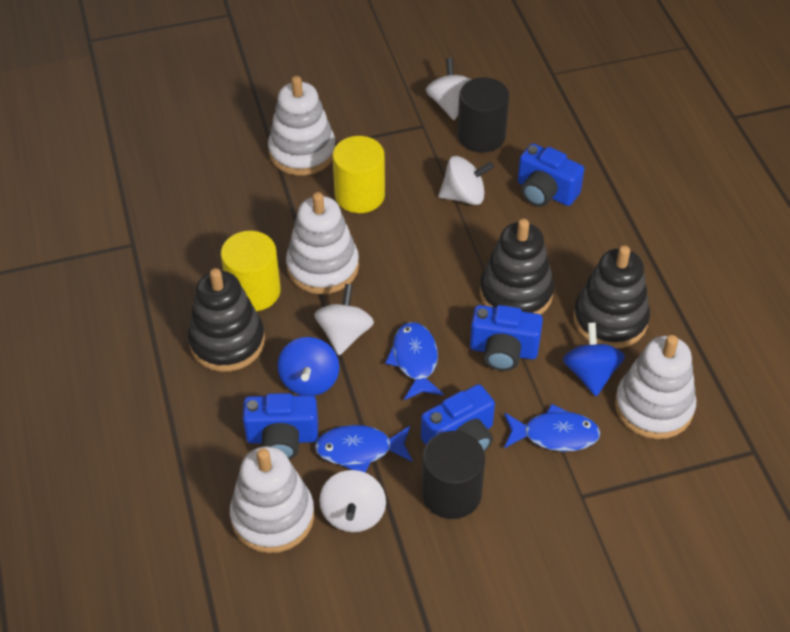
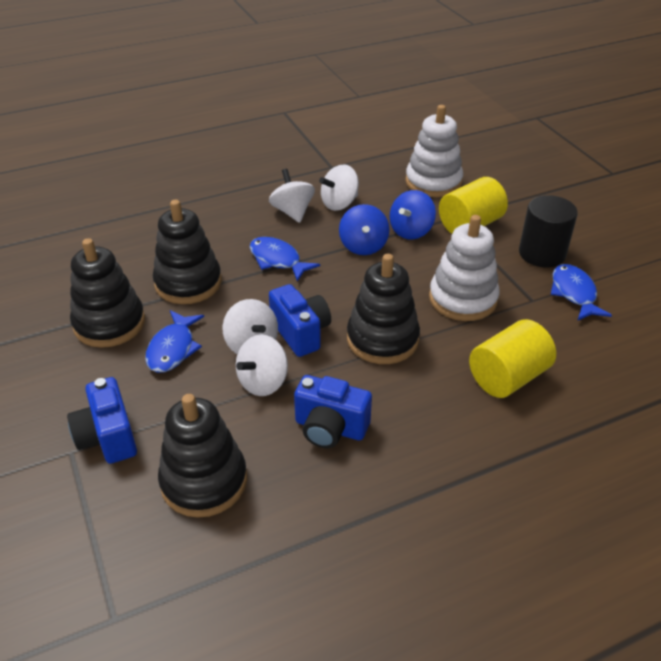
black cylinder: [422,431,485,519] [457,77,509,153] = 2 -> [519,195,578,267] = 1
black stacking toy: [188,268,265,372] [480,219,554,315] [573,246,650,349] = 3 -> [70,238,145,348] [153,200,222,304] [158,394,247,518] [347,254,420,364] = 4
blue camera: [243,393,318,459] [421,384,495,452] [470,305,543,371] [518,143,584,207] = 4 -> [67,377,137,464] [269,284,331,357] [294,375,372,448] = 3
white stacking toy: [230,446,314,553] [268,76,336,175] [286,192,359,294] [615,335,696,439] = 4 -> [406,105,463,197] [429,215,500,321] = 2

